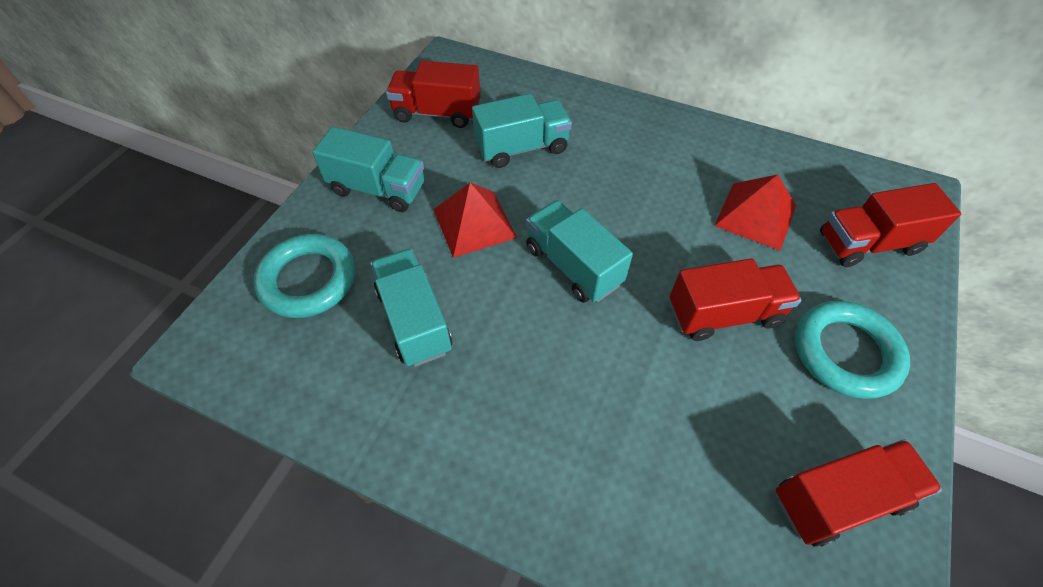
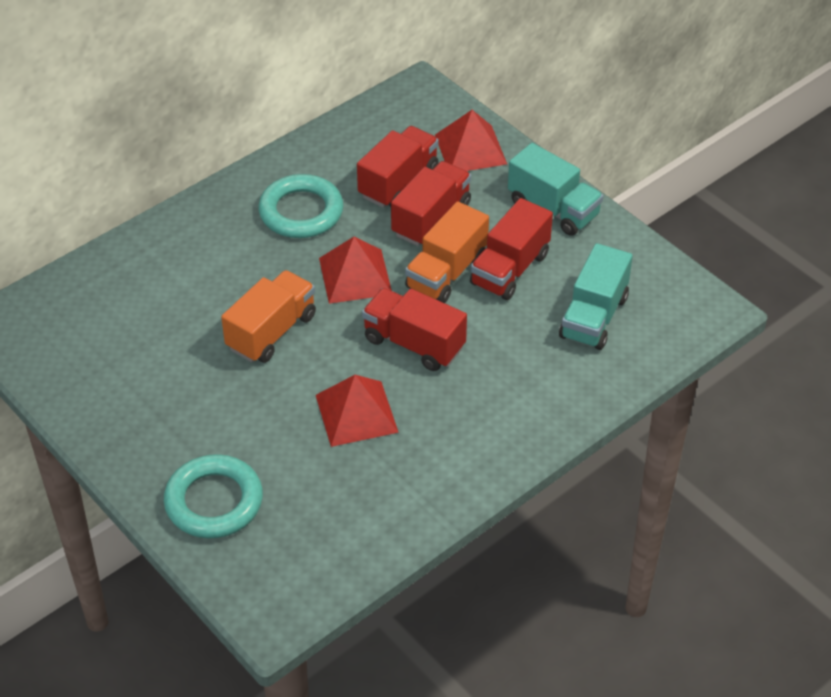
orange truck: none = 0 -> [221,270,316,363] [405,201,489,303] = 2
red pyramid: [433,183,517,258] [714,174,796,251] = 2 -> [316,375,399,447] [319,237,392,304] [435,110,507,171] = 3
turquoise truck: [312,127,424,212] [370,249,452,367] [472,94,572,168] [526,200,633,303] = 4 -> [508,143,603,236] [559,243,633,350] = 2

